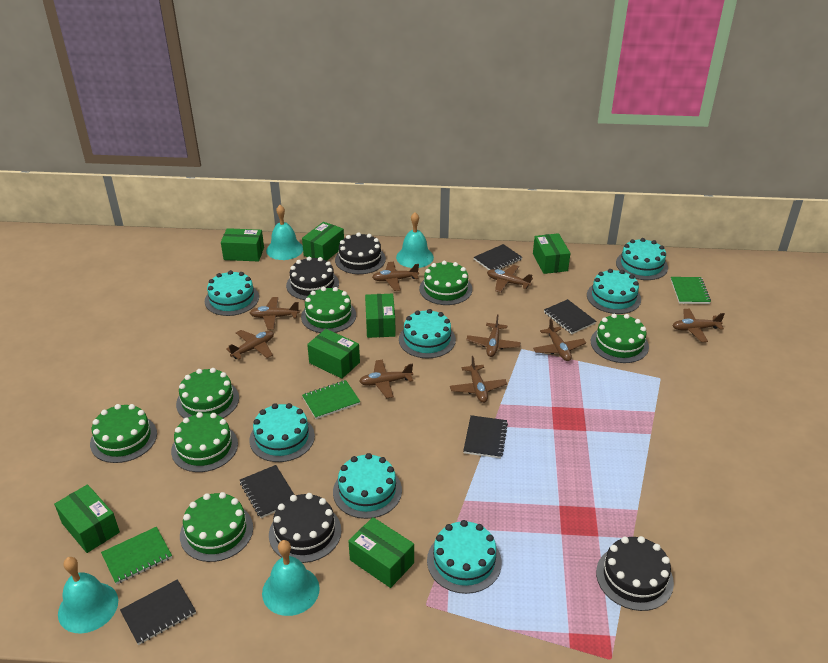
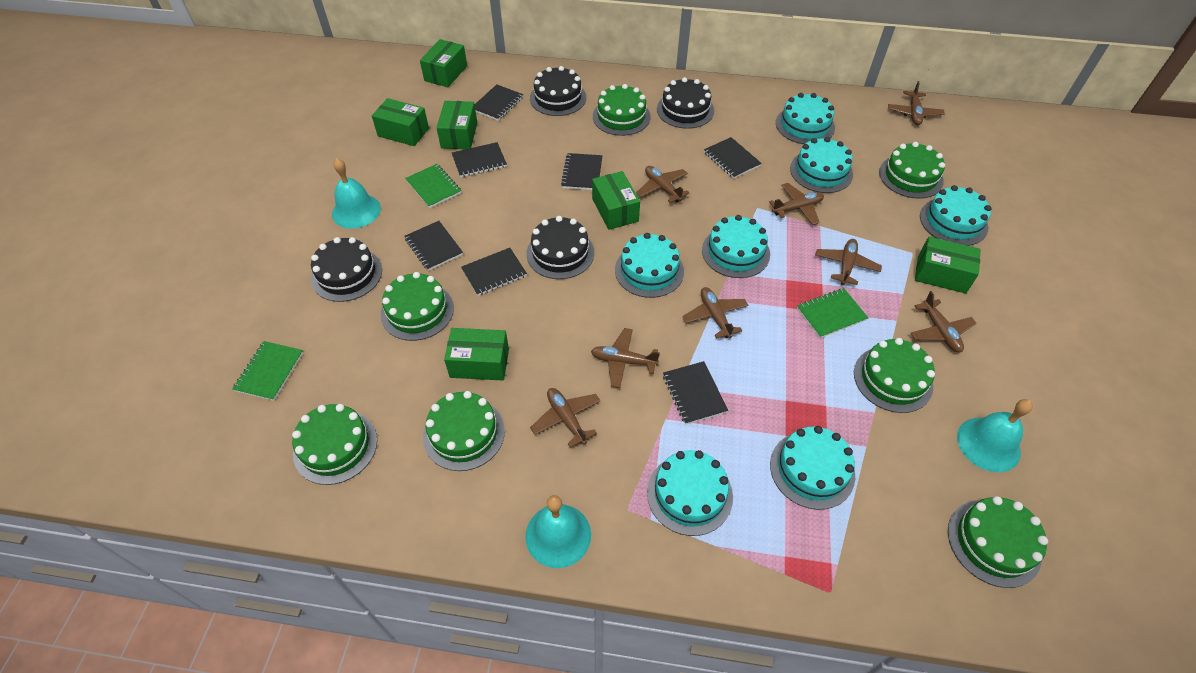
black notebook: [120,579,196,645] [240,465,294,518] [463,415,508,459] [474,244,522,270] [544,299,596,334] = 5 -> [404,221,463,271] [452,142,507,177] [461,248,527,296] [475,84,523,121] [561,153,603,190] [663,361,728,425] [704,137,762,179] = 7
brown plane: [226,330,274,360] [250,297,300,330] [359,360,413,398] [372,262,419,291] [450,356,507,403] [466,314,521,357] [487,265,533,293] [533,319,586,361] [673,308,725,342] = 9 -> [530,388,600,448] [591,328,660,388] [636,166,689,203] [682,287,748,339] [769,183,824,225] [815,239,882,285] [888,81,945,125] [911,291,977,353] = 8
green box: [54,484,120,553] [221,228,264,262] [302,222,344,261] [307,329,360,379] [348,517,414,588] [365,294,396,338] [533,233,570,274] = 7 -> [372,98,429,146] [420,39,467,87] [436,101,477,149] [444,328,509,380] [592,171,640,230] [915,237,981,293] = 6
turquoise bell: [58,557,118,633] [262,540,320,616] [266,205,303,260] [396,212,434,268] = 4 -> [332,158,381,229] [525,495,591,568] [957,399,1033,472] = 3

